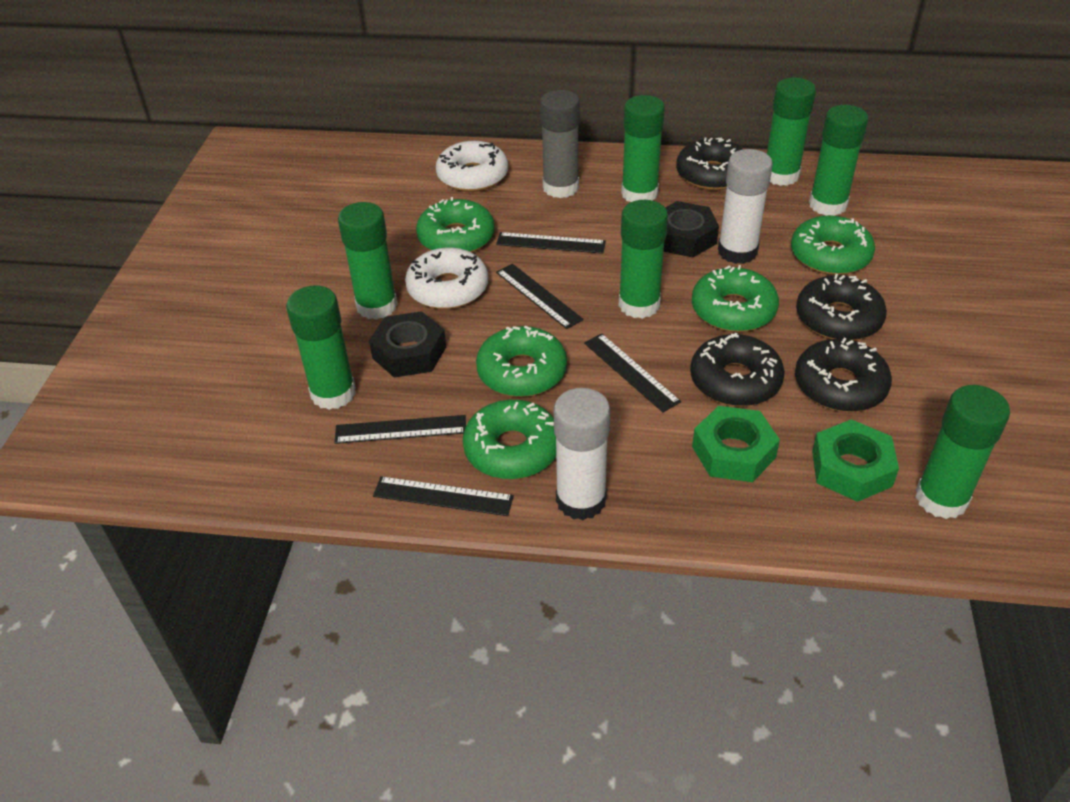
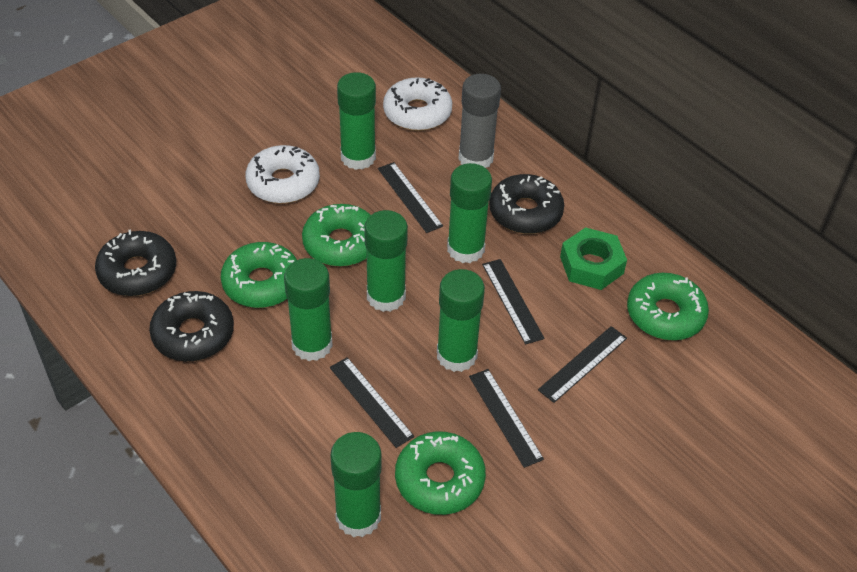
black donut: [676,137,742,190] [690,333,785,406] [795,338,892,412] [796,274,887,341] = 4 -> [95,230,176,296] [149,291,234,362] [489,174,564,234] = 3
black nut: [369,311,446,378] [664,201,719,257] = 2 -> none = 0
green donut: [416,197,495,253] [463,400,556,479] [476,325,567,397] [692,265,779,332] [791,215,875,275] = 5 -> [221,242,297,308] [302,204,370,267] [395,431,486,515] [627,273,709,340] = 4
green glue stick: [286,285,356,410] [338,202,398,320] [619,200,668,319] [621,95,665,202] [767,78,816,186] [809,105,868,216] [915,385,1010,519] = 7 -> [284,258,333,361] [330,432,382,537] [337,72,376,170] [364,210,408,312] [437,269,485,372] [447,163,492,263] = 6
green nut: [692,406,780,482] [812,419,899,502] = 2 -> [560,227,627,290] = 1
white glue stick: [553,388,610,520] [718,149,773,264] = 2 -> none = 0

